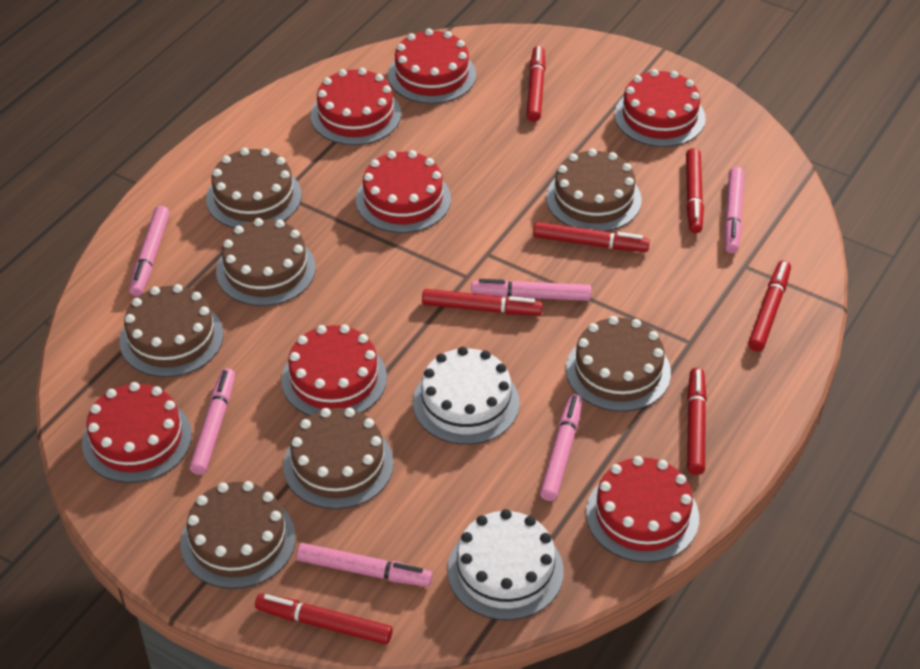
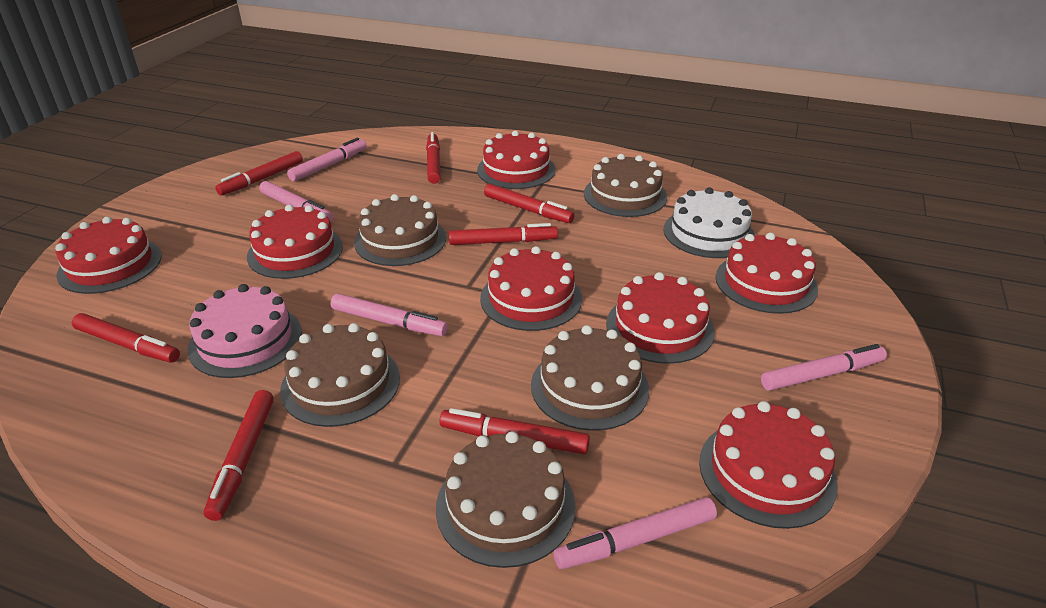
brown cake: [120,284,223,377] [181,481,296,589] [206,148,301,228] [216,218,316,306] [283,408,394,509] [546,149,642,231] [566,316,671,412] = 7 -> [280,323,400,427] [354,194,446,266] [436,431,575,568] [531,325,649,431] [584,154,667,217] = 5
pink cake: none = 0 -> [188,284,302,378] = 1
pink marker: [129,206,170,296] [189,368,235,475] [297,543,433,587] [471,279,591,301] [540,394,583,501] [724,167,744,253] = 6 -> [259,181,333,222] [287,138,367,182] [330,294,448,336] [554,497,717,569] [761,344,887,391] = 5
white cake: [413,347,519,445] [448,509,564,620] = 2 -> [663,187,755,258] = 1

